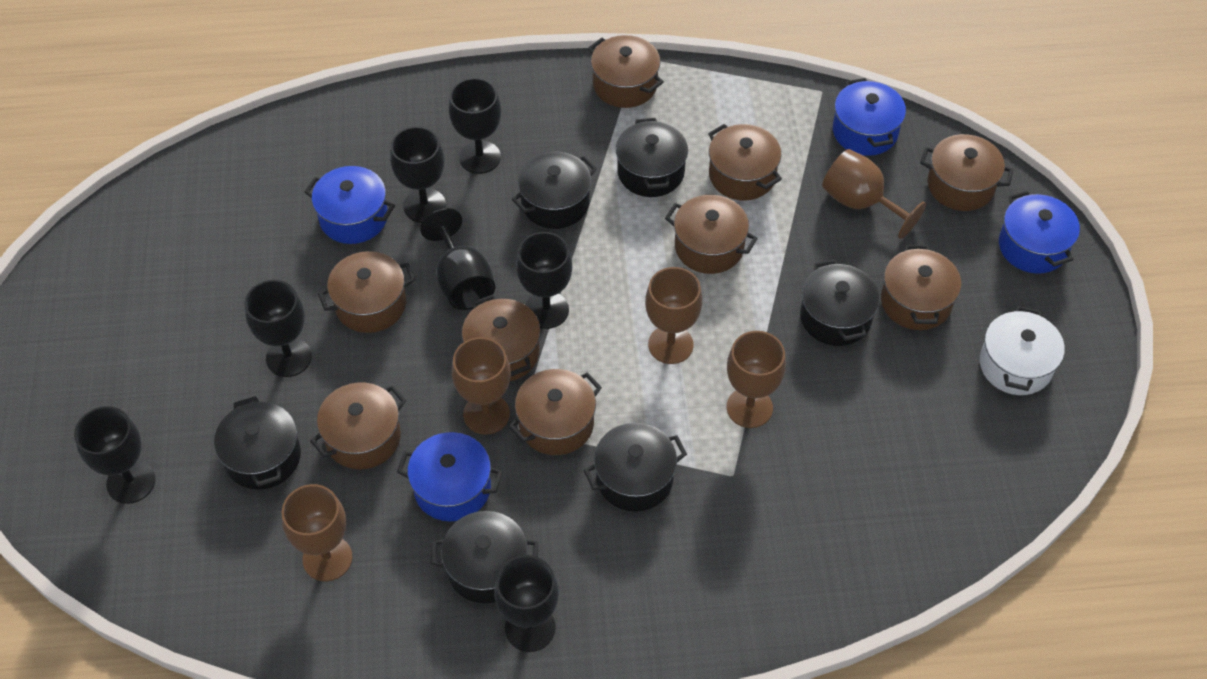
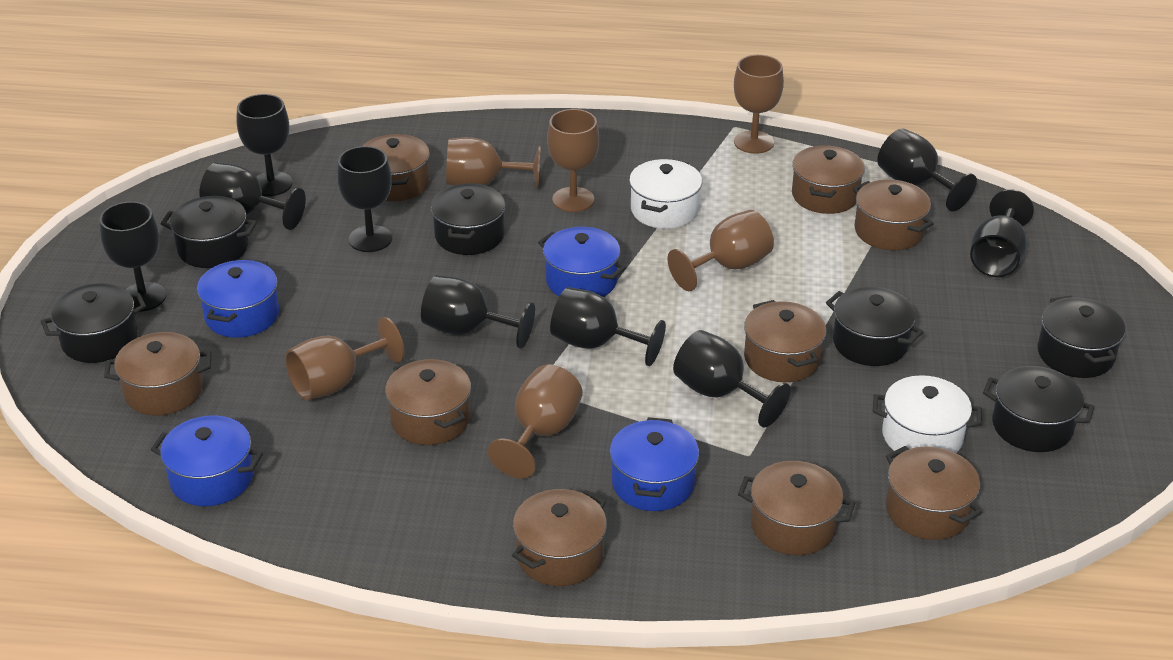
black goblet: [74,406,155,504] [244,280,312,377] [390,126,446,223] [420,208,495,310] [449,78,501,174] [494,555,559,652] [516,232,572,329] = 7 -> [100,201,166,312] [199,162,306,230] [237,94,293,196] [337,146,392,252] [421,275,535,349] [550,287,666,366] [673,330,791,428] [877,129,977,212] [970,189,1034,277] = 9
brown goblet: [282,484,353,581] [452,337,511,435] [645,267,702,364] [726,331,786,428] [822,149,926,239] = 5 -> [285,317,404,400] [446,137,541,188] [488,364,583,478] [547,109,599,212] [668,210,774,291] [734,55,784,154] = 6
white pot: [980,306,1065,395] = 1 -> [629,159,702,229] [873,375,982,453] = 2

